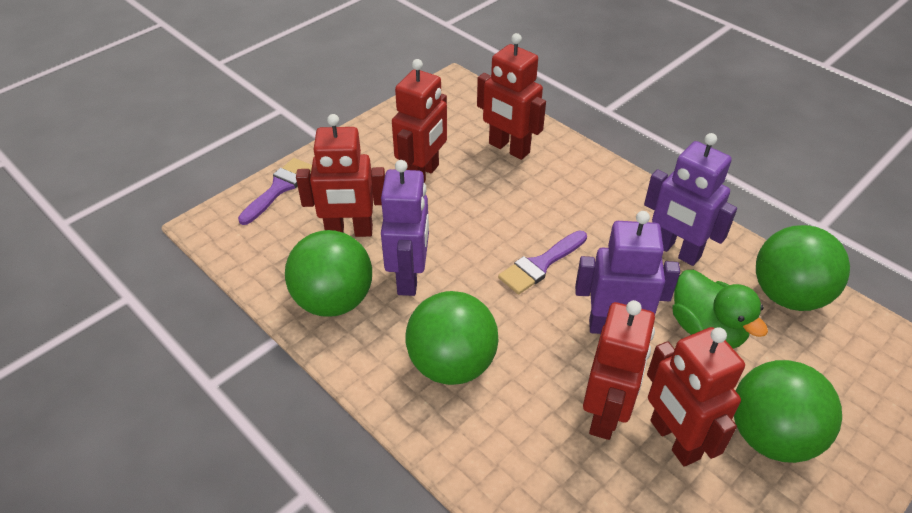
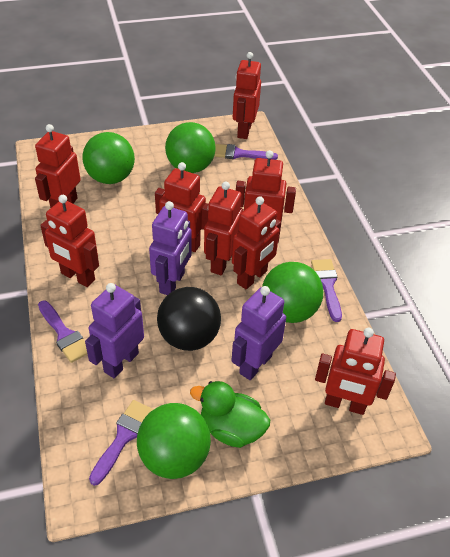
black ball: none = 0 -> [157,287,221,351] = 1
purple brush: [238,158,312,225] [498,231,587,294] = 2 -> [38,300,87,363] [89,400,154,486] [214,144,278,160] [311,259,342,322] = 4
red robot: [296,114,385,237] [392,59,447,182] [477,33,546,160] [583,300,655,440] [647,327,745,467] = 5 -> [35,124,81,208] [40,195,99,287] [155,162,208,252] [204,181,243,275] [232,196,281,289] [233,52,261,139] [236,150,296,221] [315,327,396,415] = 8

